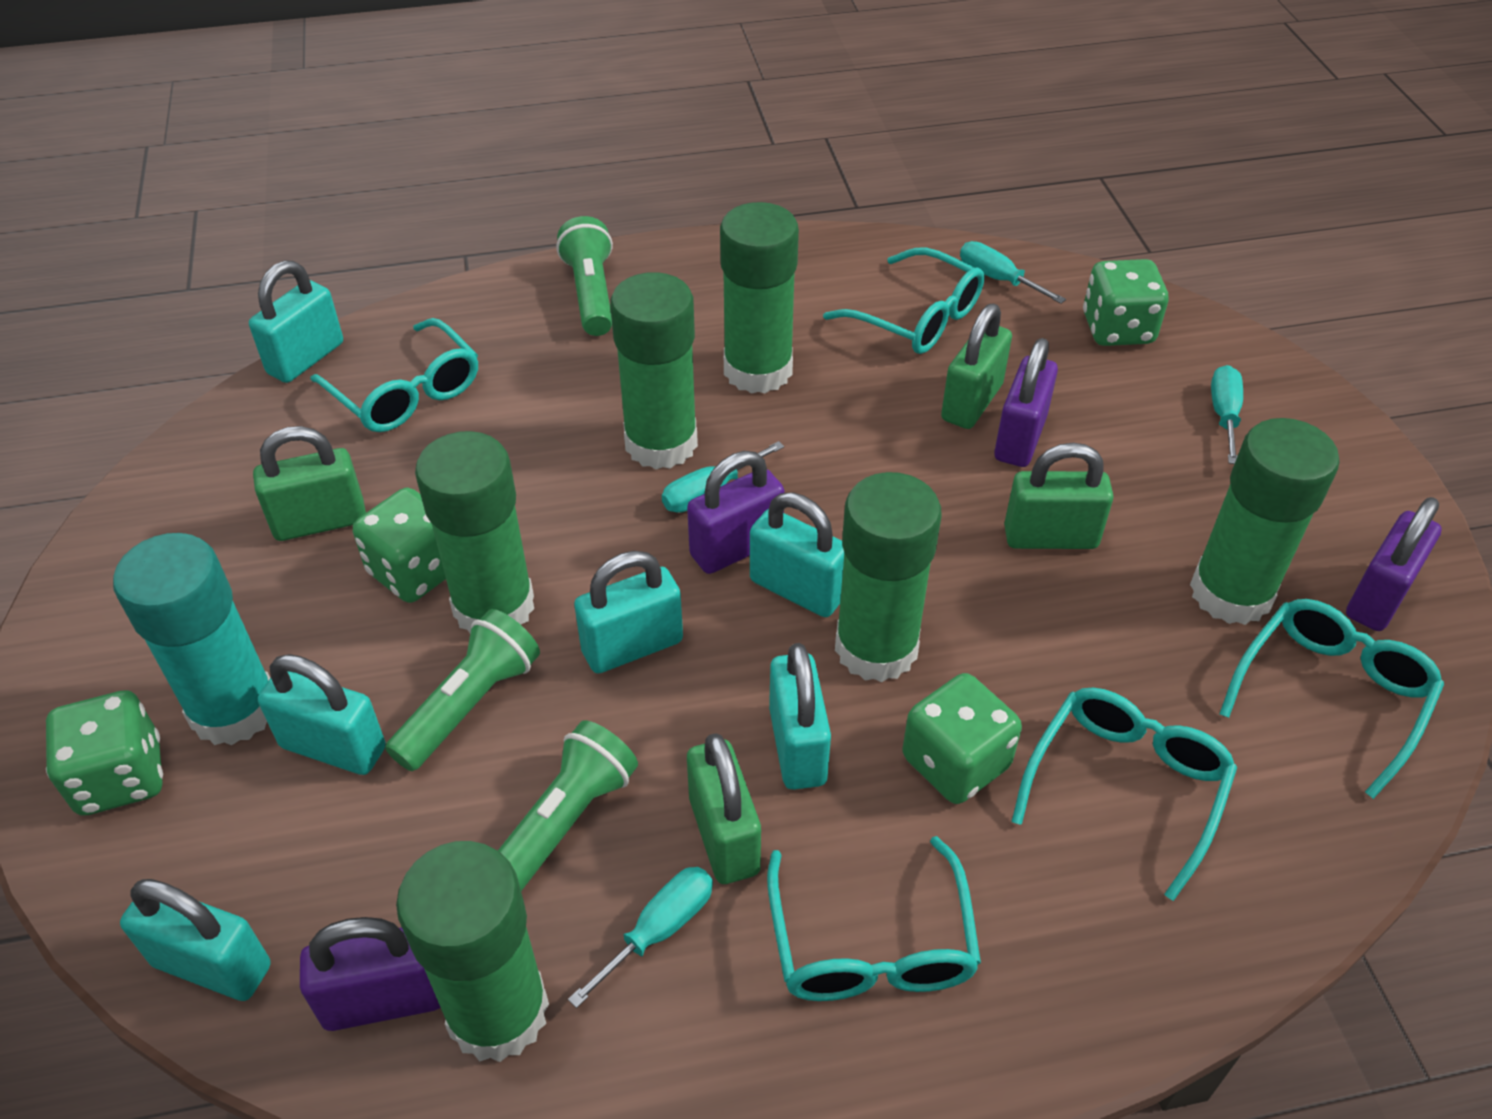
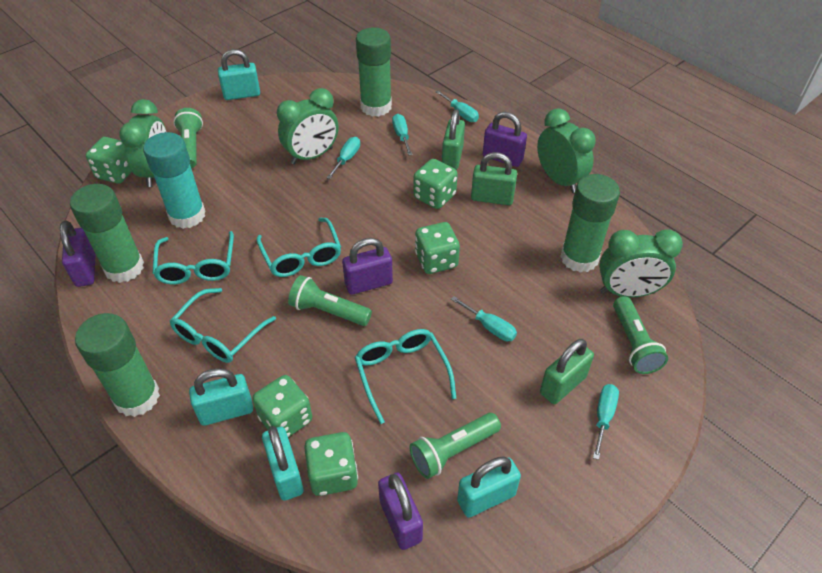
green clock: none = 0 -> [119,99,166,187] [277,88,339,164] [537,108,596,193] [599,229,683,298] = 4
green dice: [46,690,163,816] [353,488,446,603] [902,673,1022,804] [1083,259,1169,346] = 4 -> [86,137,131,184] [252,375,312,437] [304,432,358,496] [414,159,458,209] [415,222,460,274] = 5
green flashlight: [385,609,540,771] [498,720,638,891] [556,216,613,336] = 3 -> [173,108,203,169] [288,275,372,326] [410,413,501,479] [613,296,668,374] = 4
green glue stick: [396,841,549,1062] [415,431,534,633] [610,272,698,469] [720,202,799,394] [835,472,942,682] [1190,418,1340,625] = 6 -> [70,184,144,283] [75,313,160,417] [356,27,392,117] [560,174,620,273] = 4
green padlock: [253,426,366,541] [687,733,761,884] [941,304,1012,429] [1004,443,1113,549] = 4 -> [442,109,465,170] [471,152,517,205] [540,339,594,404] = 3
turquoise glasses: [310,318,478,432] [767,836,981,1001] [823,248,984,354] [1011,688,1237,901] [1219,599,1444,799] = 5 -> [153,231,234,284] [170,288,276,363] [256,218,341,277] [355,329,456,424] = 4
turquoise padlock: [120,879,271,1001] [249,260,343,383] [258,654,386,775] [574,551,683,673] [750,492,844,617] [769,643,831,790] = 6 -> [189,368,253,426] [218,49,260,100] [262,426,304,501] [457,456,521,518] = 4
turquoise screwdriver: [568,867,713,1008] [662,441,784,513] [960,241,1066,304] [1211,365,1243,464] = 4 -> [326,137,360,179] [392,114,413,156] [436,90,479,122] [451,296,517,341] [593,384,619,460] = 5

